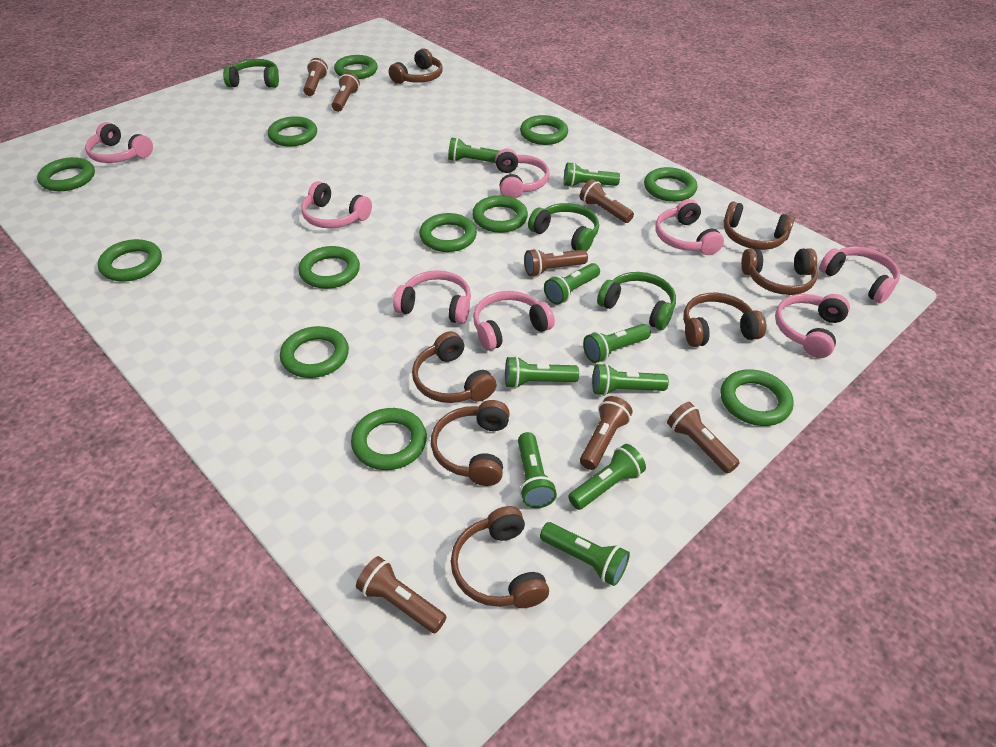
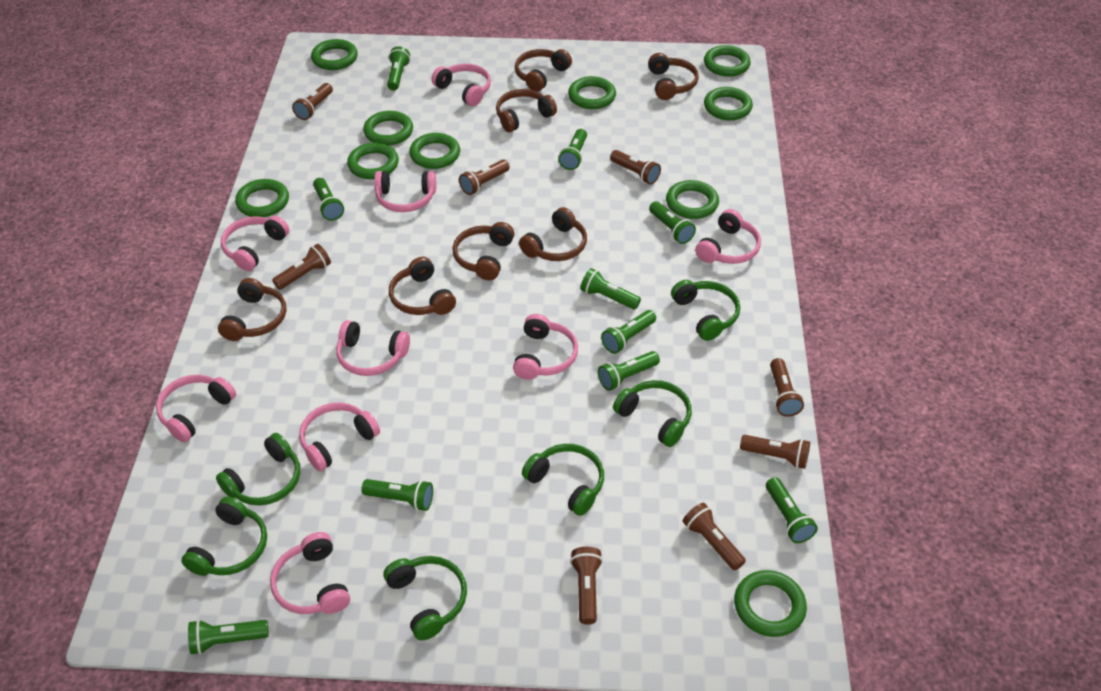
brown flashlight: [303,58,328,96] [332,72,360,112] [356,556,446,633] [524,248,588,277] [580,179,634,223] [580,396,633,470] [667,402,740,474] = 7 -> [272,244,331,290] [292,83,333,120] [459,160,510,195] [570,547,603,625] [610,150,661,185] [683,503,746,570] [740,435,810,469] [770,358,804,417] = 8
green flashlight: [448,138,499,163] [505,356,579,389] [518,432,557,508] [540,522,630,586] [544,263,600,304] [564,162,620,187] [568,444,646,510] [583,324,651,363] [592,363,669,396] = 9 -> [188,620,269,655] [313,178,344,221] [361,479,433,511] [387,46,410,91] [558,129,587,170] [580,268,641,310] [598,351,660,391] [601,310,656,354] [649,201,696,244] [766,477,818,543] = 10
green headphones: [223,59,279,88] [528,203,599,252] [597,272,676,330] = 3 -> [181,497,267,576] [216,433,300,505] [384,556,467,641] [522,444,604,516] [613,380,692,447] [671,280,740,341] = 6
green ring: [37,157,95,191] [98,239,162,281] [268,116,317,147] [280,326,349,378] [298,246,360,289] [334,55,378,79] [351,408,427,470] [419,213,477,252] [472,195,528,233] [520,115,568,145] [644,167,697,202] [721,369,794,426] = 12 -> [235,179,289,217] [311,39,358,70] [347,143,399,179] [363,111,413,145] [409,133,460,169] [568,76,616,109] [666,180,719,219] [704,45,751,77] [704,87,753,120] [734,570,807,637] = 10
pink headphones: [85,122,153,163] [301,181,372,228] [393,270,471,324] [473,291,555,351] [495,149,549,199] [655,199,724,255] [775,294,850,358] [819,246,900,303] = 8 -> [156,375,236,442] [221,216,289,271] [270,532,350,614] [299,402,380,471] [336,320,410,376] [374,171,436,212] [432,64,491,106] [513,314,578,380] [695,209,761,264] = 9

